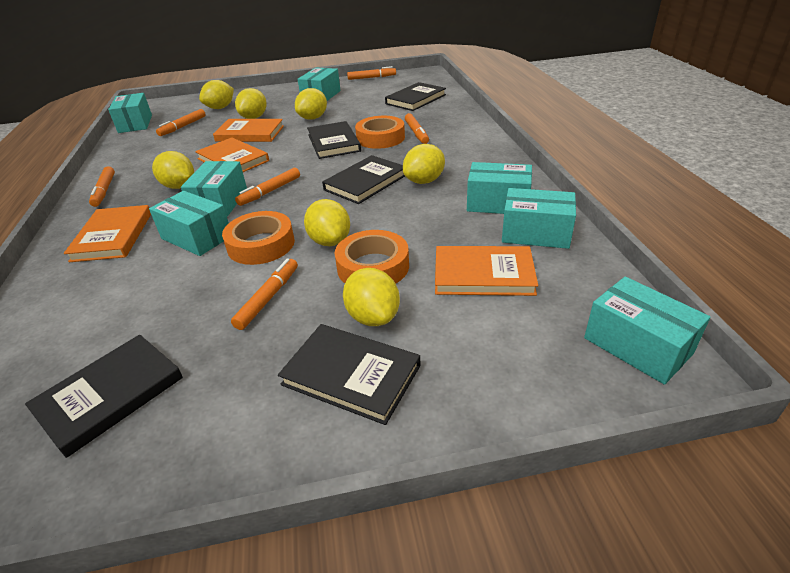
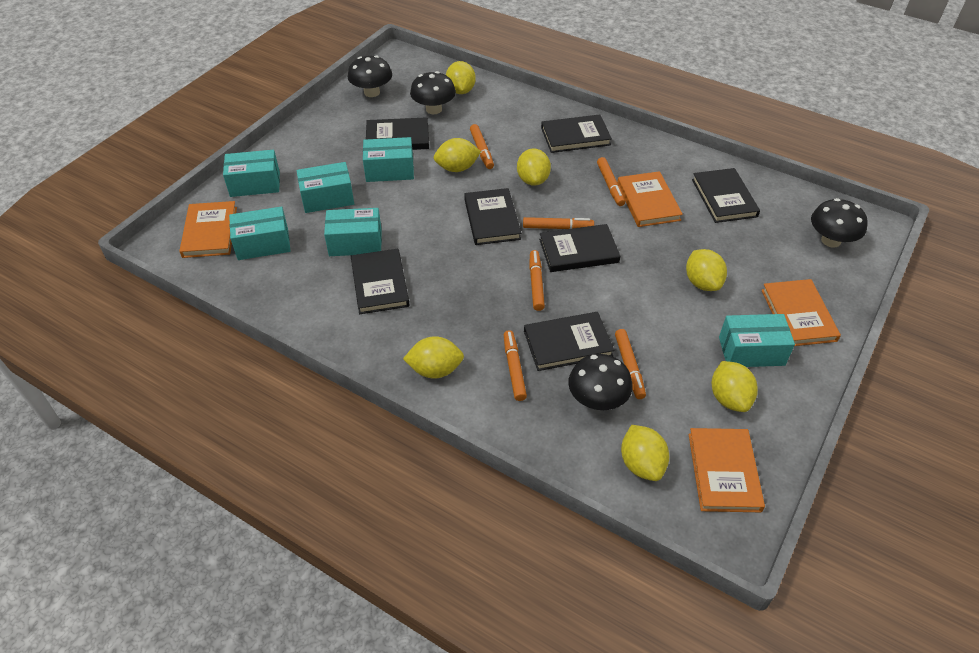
black book: [25,335,183,458] [278,324,421,425] [307,121,361,159] [322,155,405,204] [385,82,446,111] = 5 -> [351,249,409,314] [366,117,429,150] [464,188,521,245] [524,312,614,371] [539,224,620,272] [541,114,612,153] [692,168,760,223] = 7
black mushroom: none = 0 -> [348,55,392,97] [410,71,456,114] [568,354,633,410] [811,198,868,248] = 4
orange tape: [222,211,295,265] [334,230,409,283] [355,116,405,149] = 3 -> none = 0
turquoise box: [108,93,152,133] [149,191,229,256] [181,161,247,217] [298,67,341,101] [467,162,532,214] [502,188,576,249] [584,276,711,385] = 7 -> [223,150,280,197] [229,206,291,260] [296,162,354,213] [324,208,382,256] [363,137,414,182] [719,314,795,367] = 6

